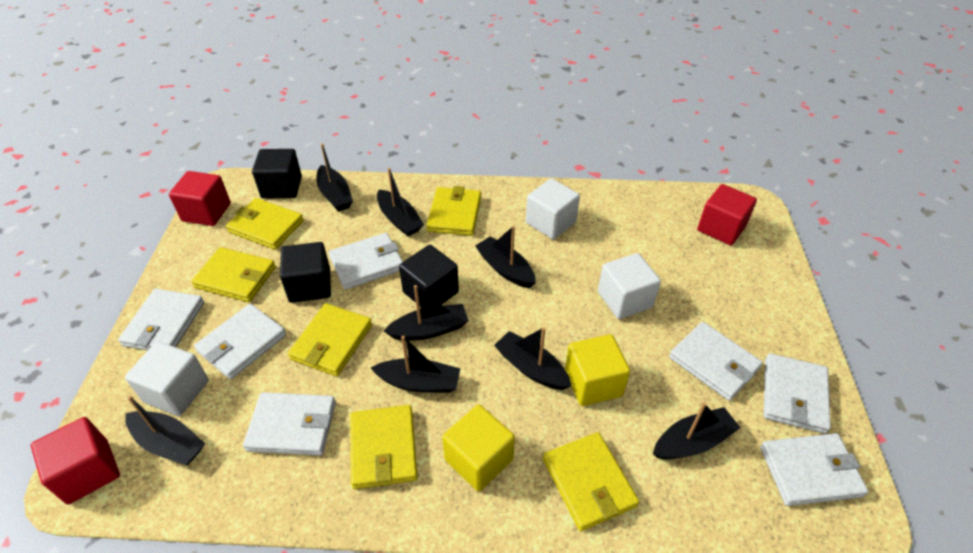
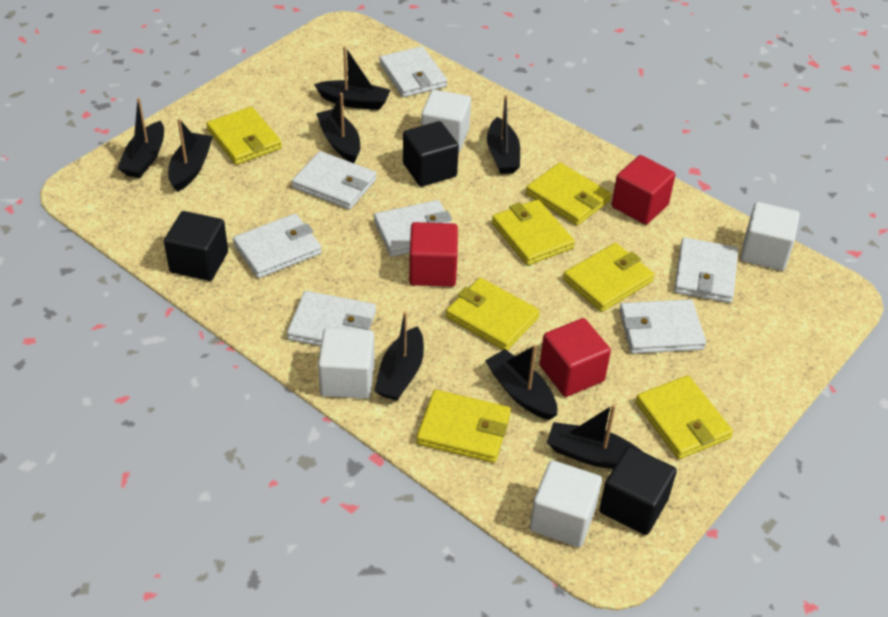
white cube: [125,341,209,416] [526,178,580,239] [598,253,661,319] = 3 -> [318,328,375,399] [421,90,471,151] [530,460,602,547] [740,202,800,271] = 4
yellow cube: [442,405,515,492] [565,334,630,406] = 2 -> none = 0
yellow wallet: [191,247,276,302] [226,198,304,250] [288,303,372,376] [350,405,418,489] [426,186,481,236] [543,432,639,531] = 6 -> [206,107,282,165] [416,390,511,463] [446,278,540,350] [492,199,575,265] [526,163,611,225] [563,243,654,312] [635,375,733,459] = 7

